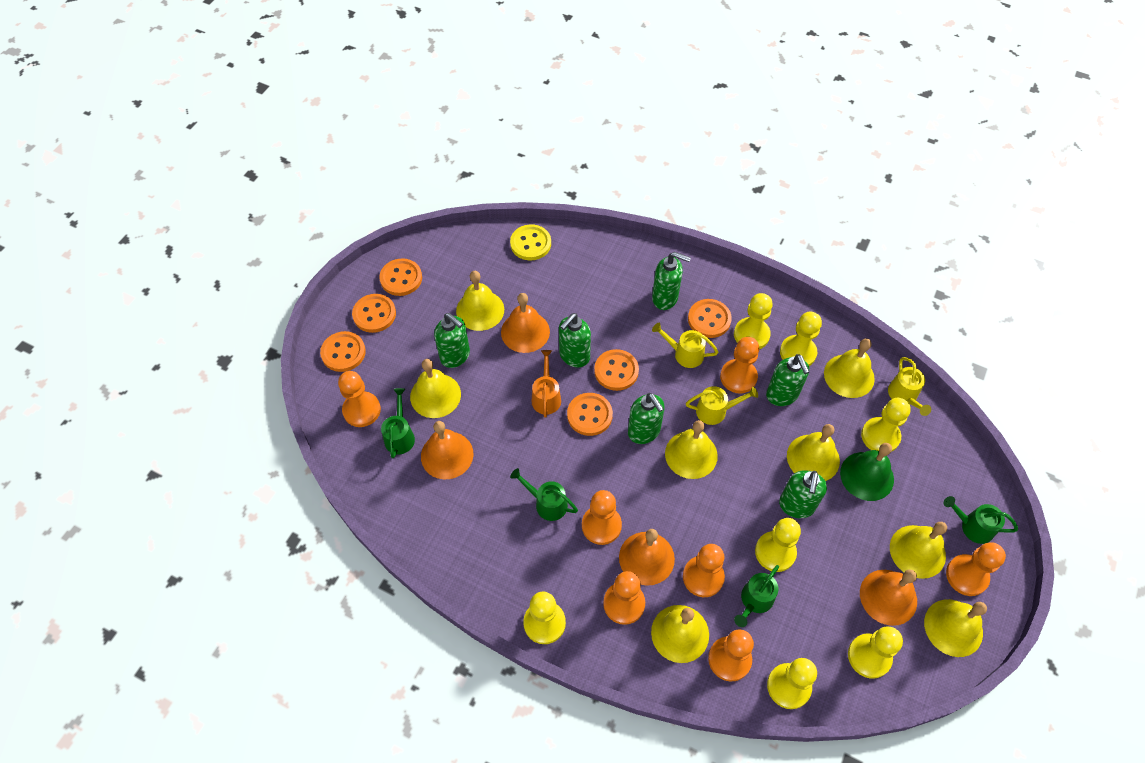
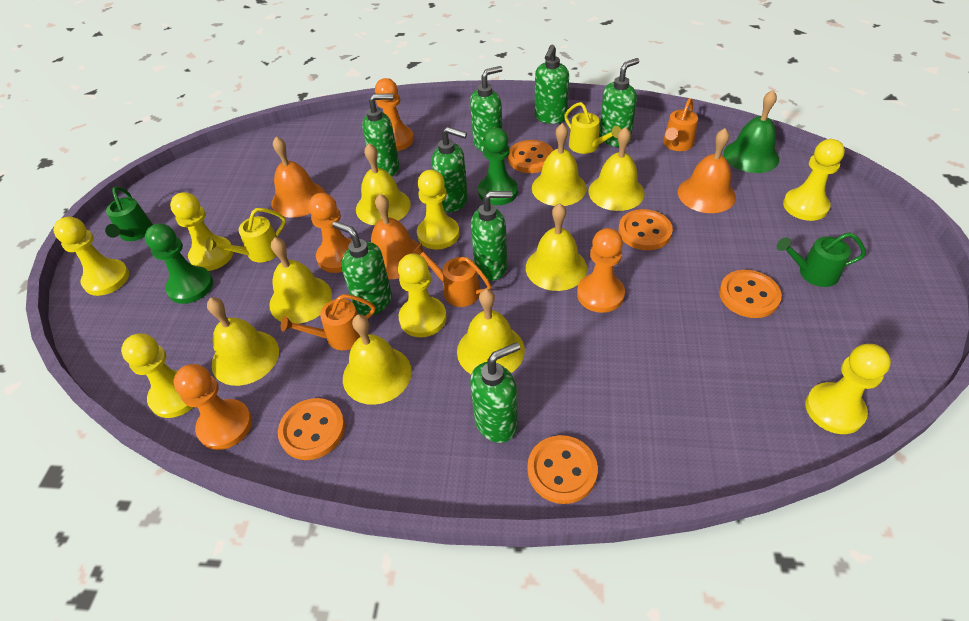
green pawn: none = 0 -> [145,223,213,304] [478,128,518,205] = 2
green soap dispenser: [434,313,470,368] [559,313,591,367] [628,393,665,444] [652,252,691,310] [766,354,809,406] [779,470,827,518] = 6 -> [332,221,392,316] [362,94,399,176] [432,127,468,213] [470,66,503,152] [470,342,520,443] [471,191,512,281] [535,44,569,124] [599,58,639,147] = 8
green watering can: [381,388,415,458] [510,468,578,521] [734,565,779,627] [943,496,1018,544] = 4 -> [105,186,153,241] [777,232,866,287] = 2
orange bell: [421,421,473,480] [501,293,550,353] [619,529,675,586] [860,570,917,626] = 4 -> [271,137,325,218] [371,194,419,279] [678,128,736,213] = 3
orange button: [320,331,366,372] [352,294,396,333] [379,258,422,296] [567,393,613,436] [594,349,639,391] [688,299,732,338] = 6 -> [278,398,345,460] [508,140,554,173] [527,435,598,504] [618,209,673,250] [719,270,782,318] = 5
orange pawn: [338,371,381,427] [582,490,622,545] [603,571,645,625] [683,544,725,597] [708,630,754,682] [720,337,759,394] [946,542,1006,596] = 7 -> [174,364,252,450] [309,193,352,273] [375,78,414,151] [577,228,625,313] = 4
orange watering can: [532,350,561,418] = 1 -> [281,294,375,350] [412,243,491,307] [663,98,698,151] = 3
yellow button: [510,224,551,260] = 1 -> none = 0
yellow watering can: [652,323,718,368] [686,386,758,425] [888,357,931,416] = 3 -> [206,208,286,262] [564,102,621,154] = 2

